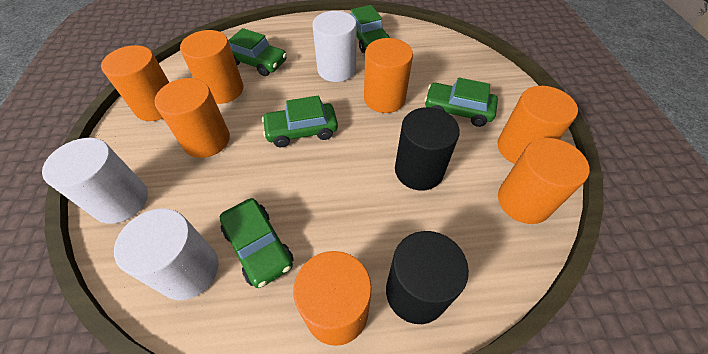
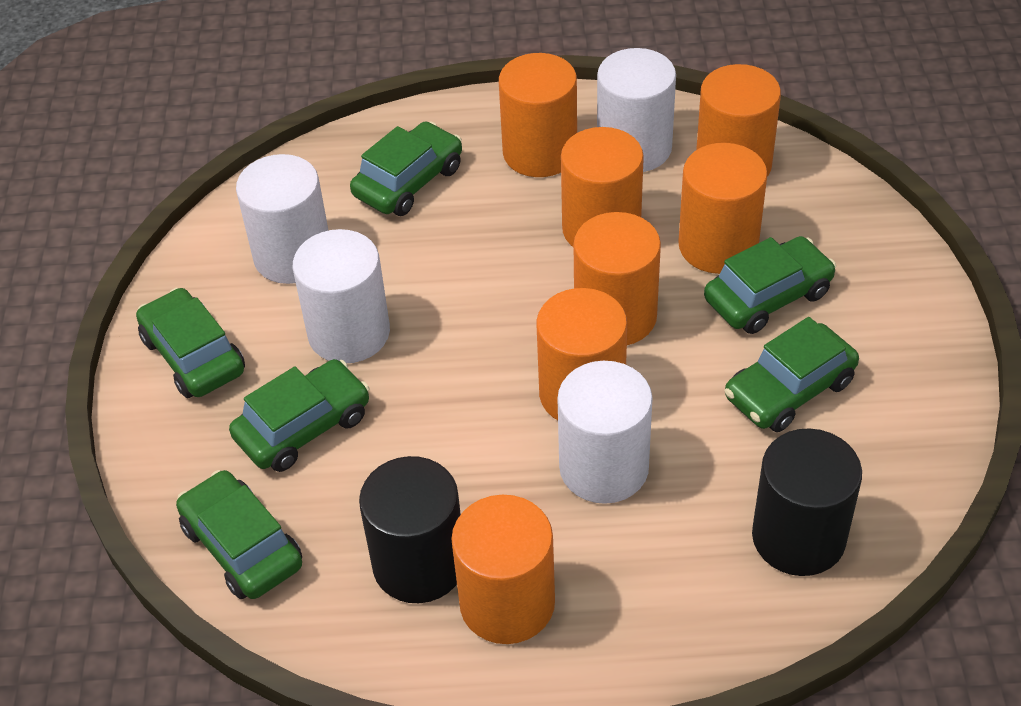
green car: [220,198,293,288] [228,28,287,76] [262,96,338,147] [350,5,390,53] [425,78,498,127] = 5 -> [136,288,245,398] [176,470,302,599] [229,359,370,472] [350,122,462,216] [704,236,836,334] [724,317,859,432] = 6
white cylinder: [42,138,148,224] [114,209,218,300] [312,11,357,82] = 3 -> [236,154,329,284] [293,229,390,363] [557,361,653,504] [597,48,676,172] = 4

